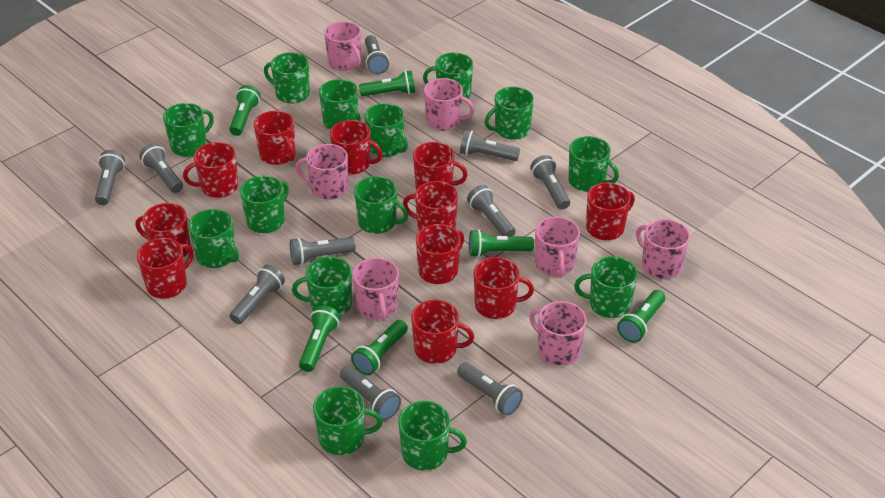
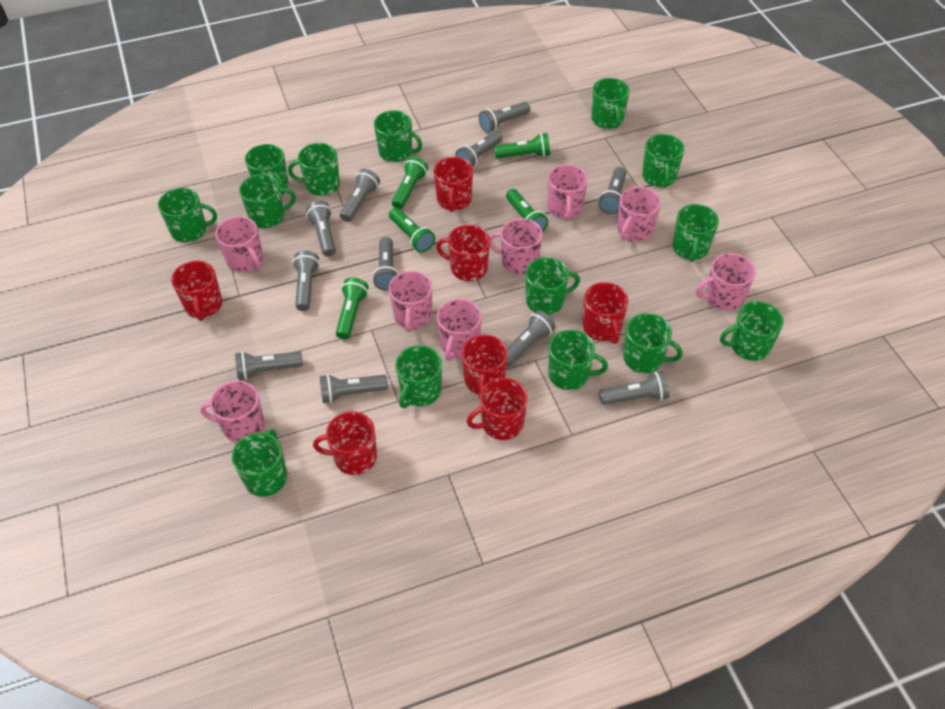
green flashlight: [229,85,260,136] [299,305,340,372] [351,320,408,375] [359,70,415,97] [469,229,534,257] [617,290,665,343] = 6 -> [336,277,369,340] [389,208,435,252] [392,157,428,209] [494,133,550,159] [506,189,548,232] = 5
grey flashlight: [95,150,125,205] [139,143,183,193] [230,265,285,324] [290,237,356,265] [340,365,401,420] [365,35,389,74] [457,362,523,416] [460,130,520,161] [467,185,515,236] [530,155,570,210] = 10 -> [235,351,303,380] [293,251,320,311] [306,201,336,257] [320,374,388,403] [340,169,380,222] [372,237,399,290] [455,131,503,167] [479,102,530,133] [506,310,556,367] [598,167,626,214] [599,371,669,405] = 11
pink mug: [295,144,348,200] [324,21,361,71] [353,258,399,321] [424,78,475,131] [529,301,587,365] [535,216,580,278] [636,219,690,279] = 7 -> [200,381,265,443] [215,216,263,272] [389,271,432,332] [437,299,482,361] [489,218,543,274] [548,164,588,220] [617,187,661,242] [696,253,756,311] = 8
red mug: [135,203,191,257] [137,238,194,299] [183,142,238,198] [254,111,295,165] [330,120,383,175] [403,181,458,231] [411,300,474,364] [413,142,468,189] [416,224,464,284] [474,257,534,319] [586,182,635,240] = 11 -> [171,261,222,321] [313,412,377,475] [434,157,473,212] [436,225,490,281] [461,335,508,399] [467,378,528,440] [583,282,629,344] = 7

